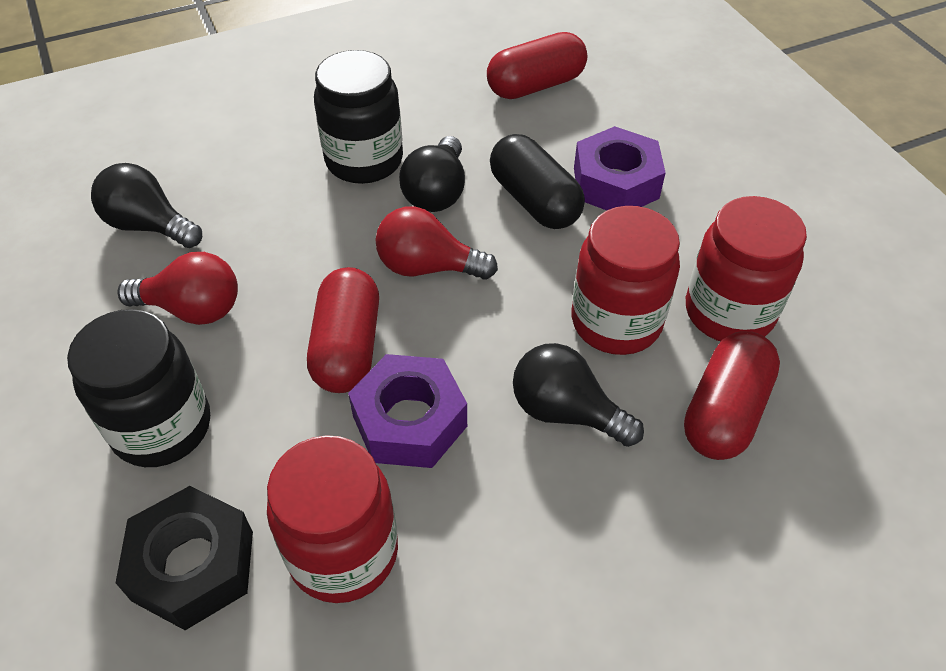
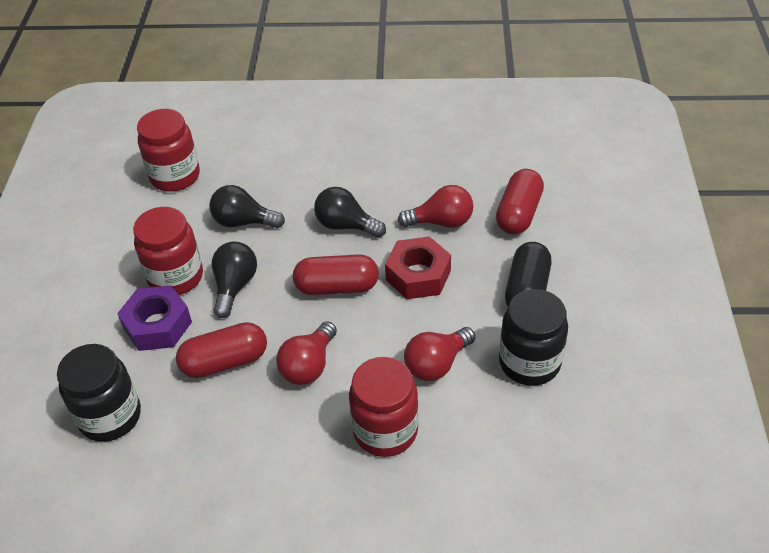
black nut: [116,486,253,630] = 1 -> none = 0
purple nut: [348,354,467,468] [574,126,666,210] = 2 -> [117,285,192,351] = 1
red light bulb: [118,252,238,325] [376,206,498,280] = 2 -> [276,321,337,385] [398,185,474,228] [404,327,475,381] = 3
red nut: none = 0 -> [385,236,451,299] = 1

